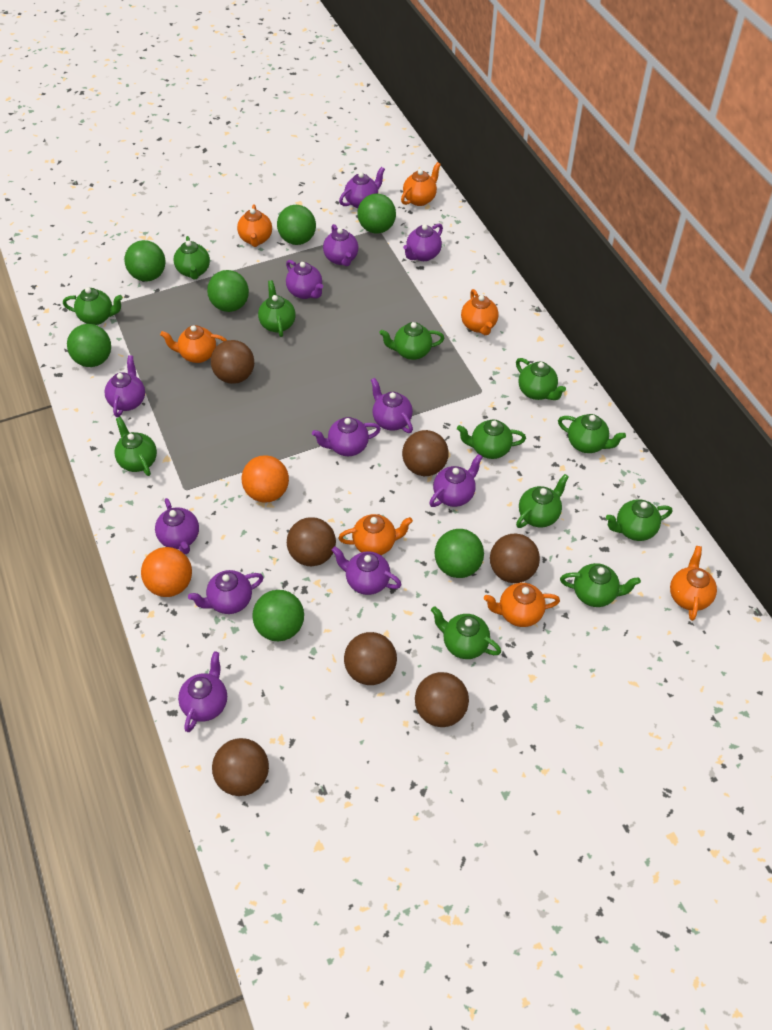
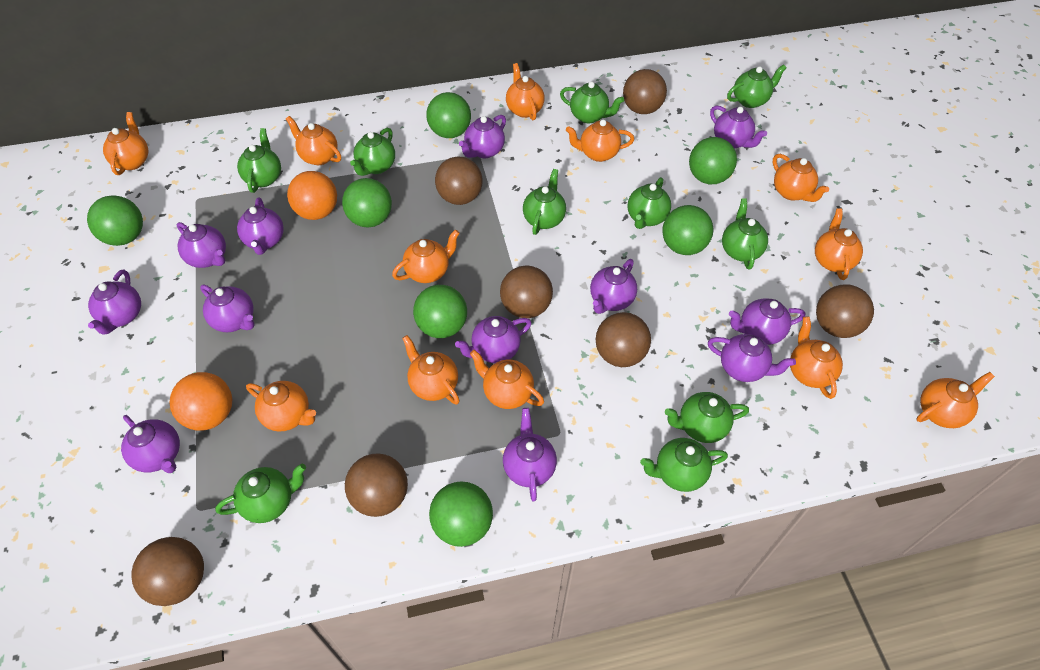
green teapot: [63,287,123,325] [114,417,157,476] [174,236,210,280] [258,280,296,337] [379,322,444,360] [431,606,501,659] [457,419,526,459] [516,358,566,400] [516,474,569,528] [558,414,626,453] [560,563,641,607] [606,499,672,541] = 12 -> [215,464,306,523] [237,128,281,193] [350,128,395,176] [523,169,566,235] [560,82,624,123] [627,177,671,229] [640,438,728,492] [665,392,749,443] [722,199,768,269] [727,64,787,108] = 10
orange teapot: [160,325,227,363] [237,204,272,247] [338,514,413,555] [401,162,441,206] [461,289,499,335] [484,583,560,627] [670,546,717,621] = 7 -> [103,112,148,175] [246,381,316,431] [286,116,341,165] [392,230,460,283] [402,335,460,404] [470,350,544,409] [506,63,545,120] [566,120,634,162] [772,154,829,202] [790,316,843,399] [815,208,863,280] [916,372,995,428] = 12

